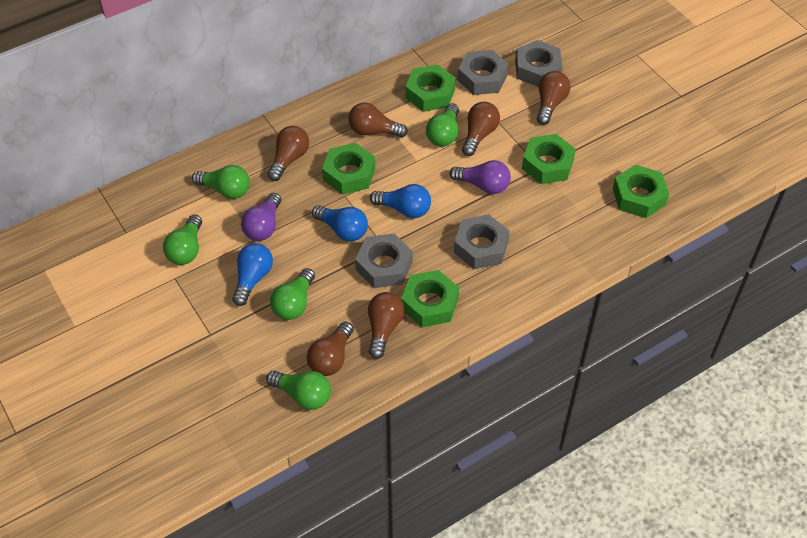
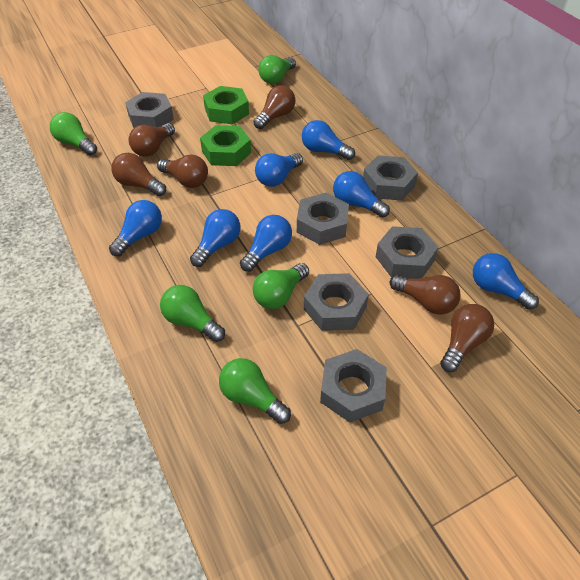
blue light bulb: [232,243,273,306] [312,205,368,241] [370,184,431,218] = 3 -> [109,200,162,256] [190,209,240,267] [240,215,292,272] [255,153,303,187] [302,120,355,160] [333,171,390,218] [473,253,539,310] = 7
green nut: [322,143,375,195] [401,270,459,327] [405,64,456,112] [522,134,576,184] [613,165,669,218] = 5 -> [200,125,251,166] [203,86,249,124] = 2
grey nut: [355,233,413,288] [454,214,510,269] [457,50,509,95] [515,40,562,87] = 4 -> [125,92,174,128] [297,193,349,245] [304,273,369,331] [320,349,387,423] [363,155,418,201] [376,226,439,279] = 6
purple light bulb: [241,193,281,241] [449,160,511,194] = 2 -> none = 0

